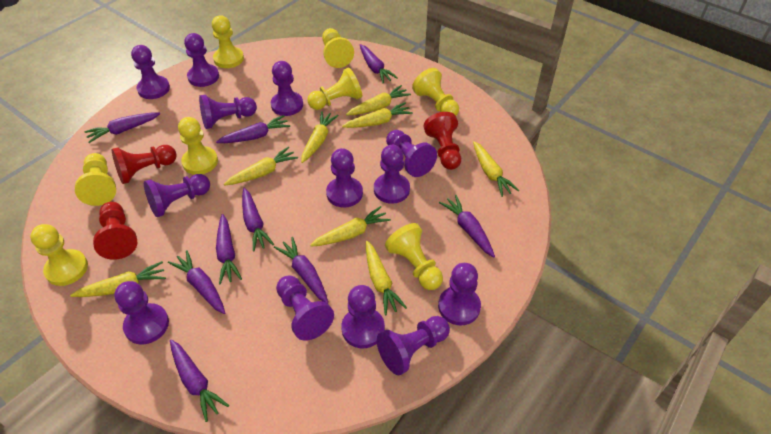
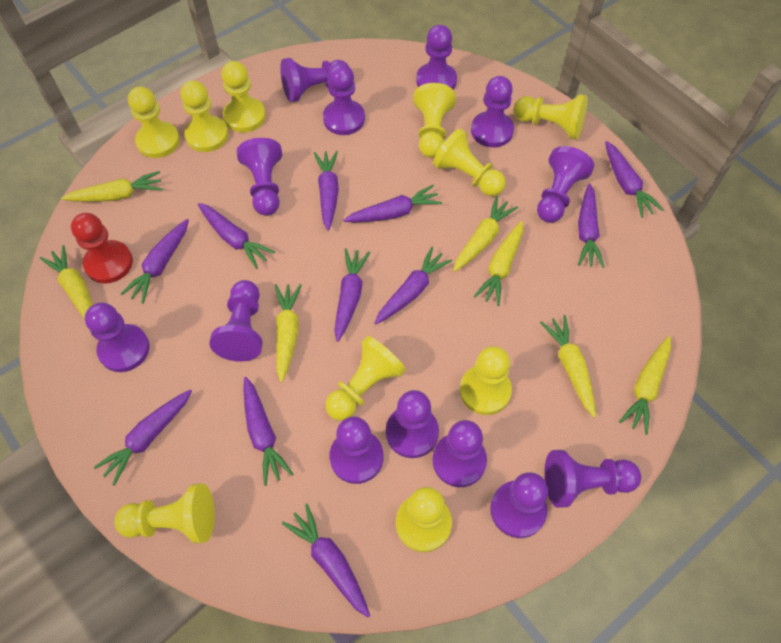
purple carrot: [84,113,160,143] [168,250,225,314] [170,339,229,422] [216,115,290,143] [216,214,242,285] [242,188,274,252] [274,237,328,303] [360,44,398,84] [439,195,495,257] = 9 -> [94,389,192,486] [121,219,189,304] [198,203,275,269] [243,377,293,486] [282,504,370,618] [314,151,339,231] [334,248,371,342] [344,185,442,222] [375,247,452,324] [578,183,604,268] [605,141,664,218] = 11
red pawn: [93,202,138,260] [112,145,177,184] [424,112,461,170] = 3 -> [71,213,133,284] = 1
yellow carrot: [70,261,166,297] [224,147,298,186] [301,111,339,163] [310,206,391,247] [342,102,413,128] [346,85,411,115] [366,241,407,315] [473,141,519,197] = 8 -> [40,245,92,319] [61,171,162,202] [275,284,302,382] [453,196,518,272] [474,221,523,306] [540,315,596,417] [619,336,671,435] = 7
yellow pawn: [30,224,88,286] [75,153,116,206] [178,117,218,175] [212,16,244,68] [307,67,362,110] [322,28,354,68] [385,223,443,290] [412,68,459,116] = 8 -> [114,483,215,543] [128,86,180,158] [181,80,228,152] [221,61,266,133] [325,336,406,421] [396,487,452,552] [413,83,456,158] [433,128,506,196] [460,346,512,415] [514,94,587,140] = 10

